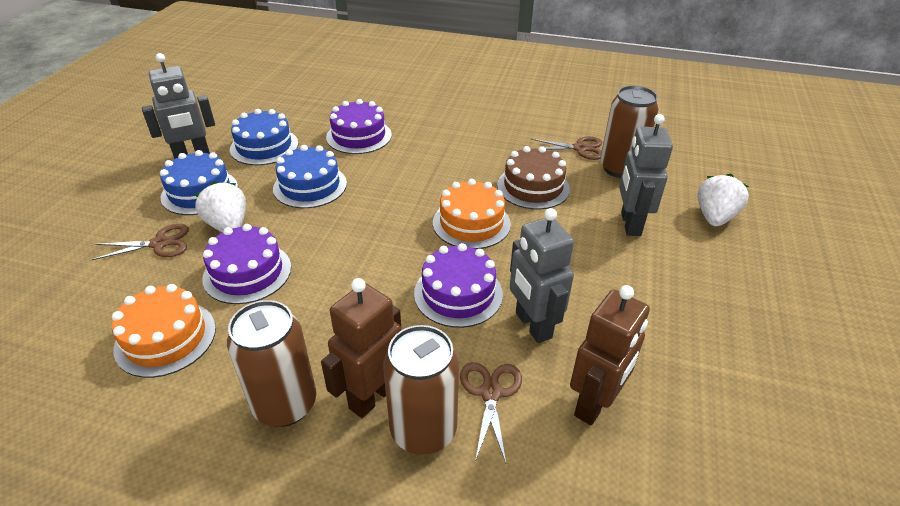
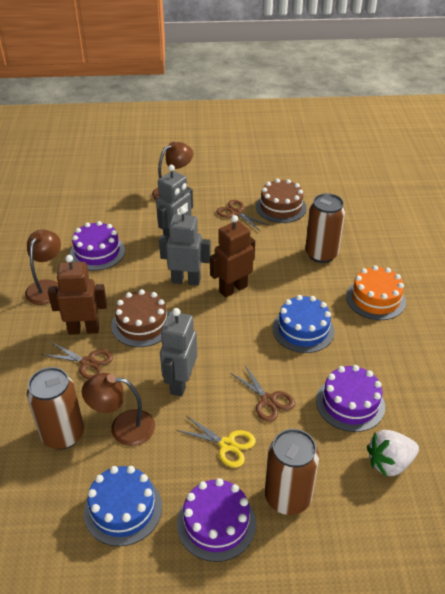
blue cake: [160,150,238,215] [230,109,298,165] [273,145,347,208] = 3 -> [84,466,162,547] [273,295,335,353] = 2
brown cake: [497,146,570,209] = 1 -> [111,289,169,347] [256,179,307,223] = 2
brown lamp: none = 0 -> [25,230,61,305] [82,373,155,446] [152,142,193,201] = 3
orange cake: [112,284,216,378] [433,179,511,249] = 2 -> [346,265,406,320] = 1
white strawberry: [195,181,246,233] [698,174,749,226] = 2 -> [367,430,419,477] = 1
yellow scissors: none = 0 -> [176,416,256,468] = 1

